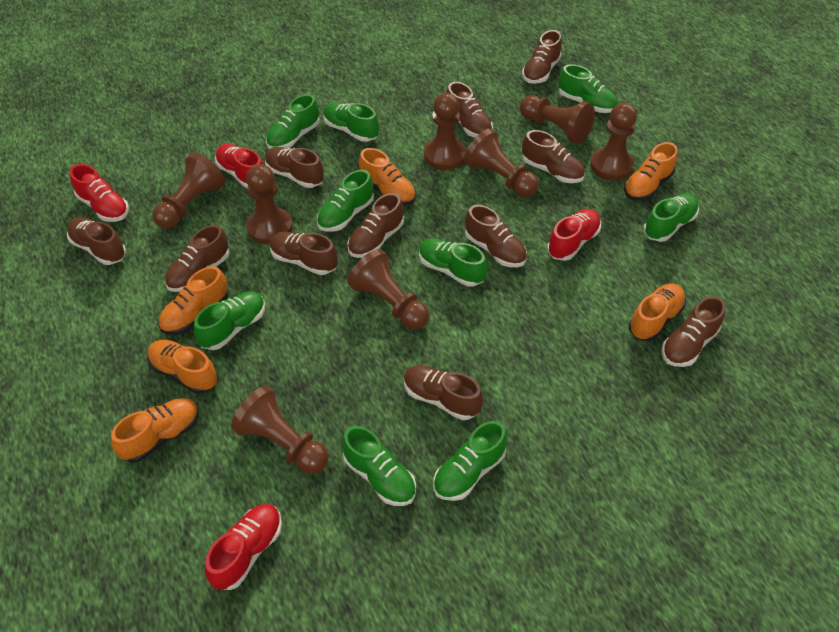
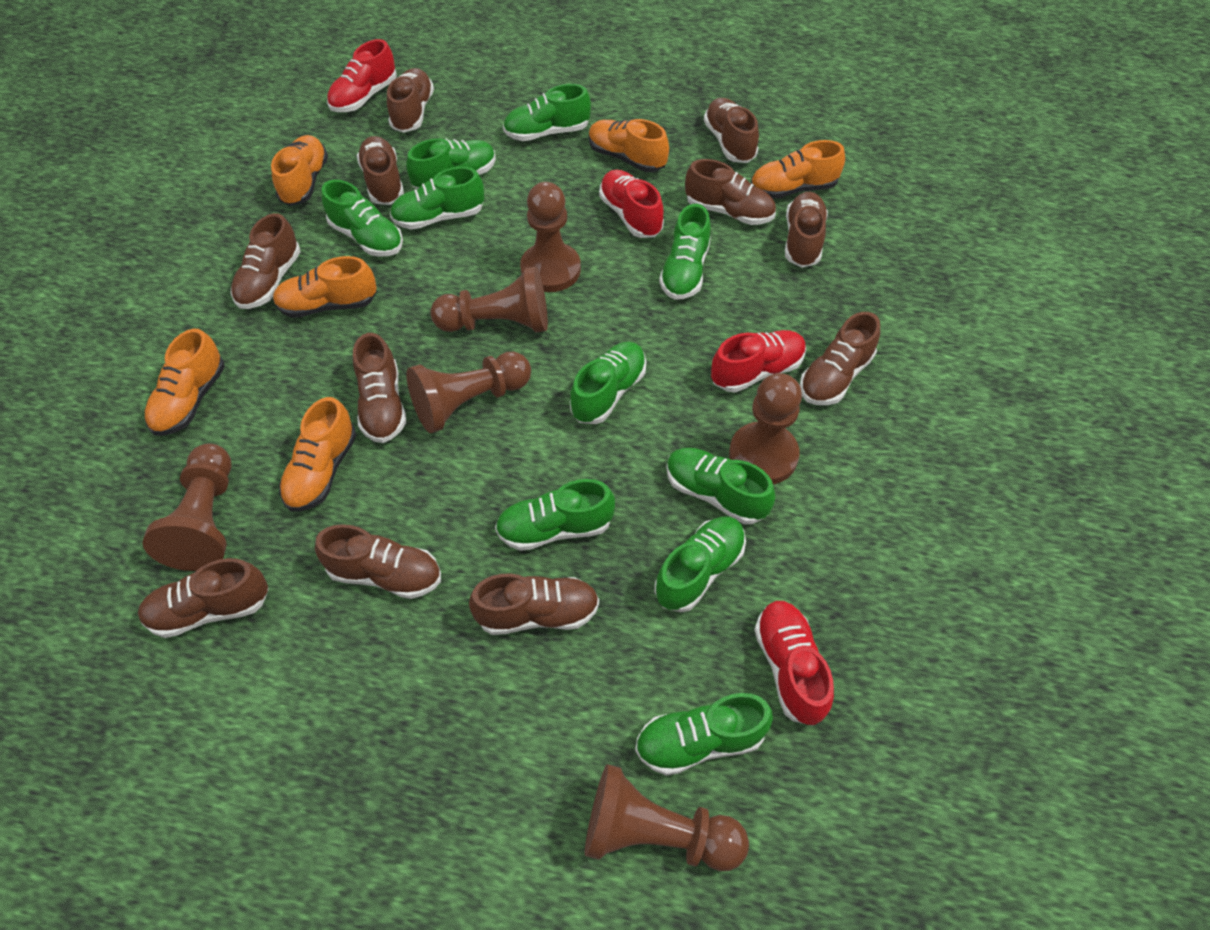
brown pawn: [153,153,225,229] [231,386,329,474] [246,164,293,244] [347,249,429,330] [424,93,466,170] [464,128,539,197] [520,95,595,144] [590,103,637,181] = 8 -> [143,444,232,571] [406,352,531,433] [430,267,548,333] [520,182,581,292] [585,764,749,871] [729,373,802,484] = 6
green shoe: [194,292,265,350] [266,94,320,149] [317,170,374,232] [323,102,379,142] [342,426,416,506] [419,238,487,287] [433,421,507,501] [559,64,618,113] [644,194,699,242] = 9 -> [321,180,403,257] [390,167,484,230] [406,138,496,189] [495,479,615,551] [503,84,591,141] [570,342,646,424] [635,693,773,776] [655,516,746,612] [659,204,711,300] [667,448,775,524] = 10

